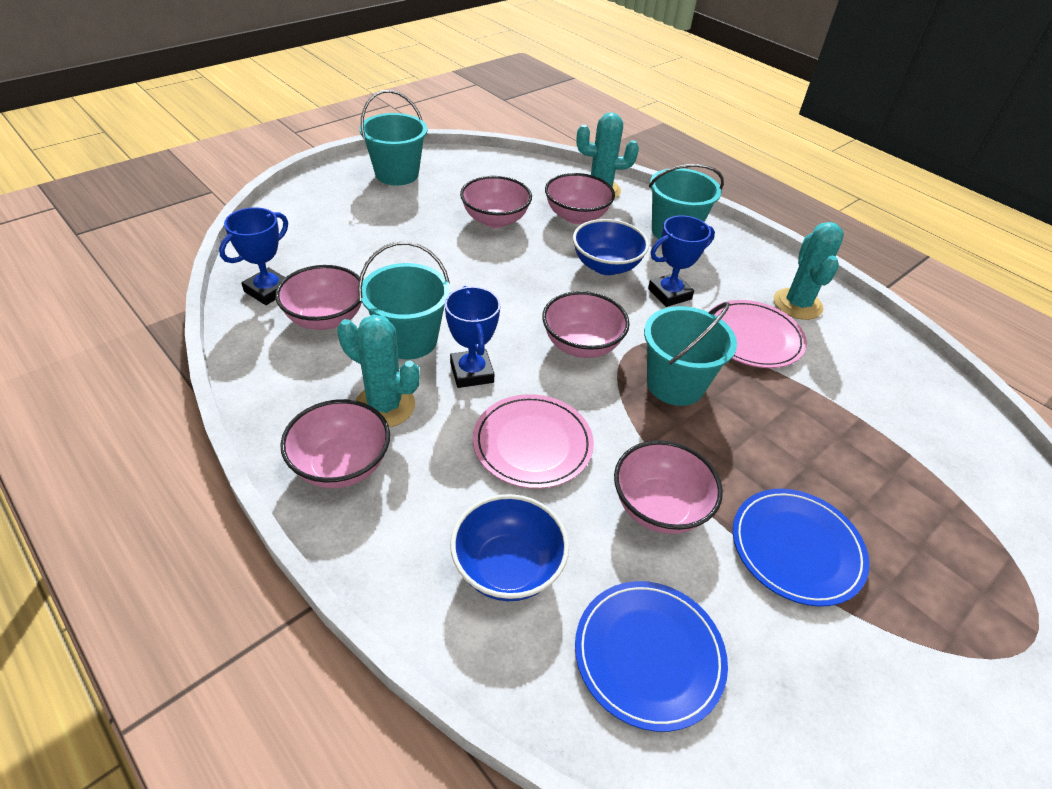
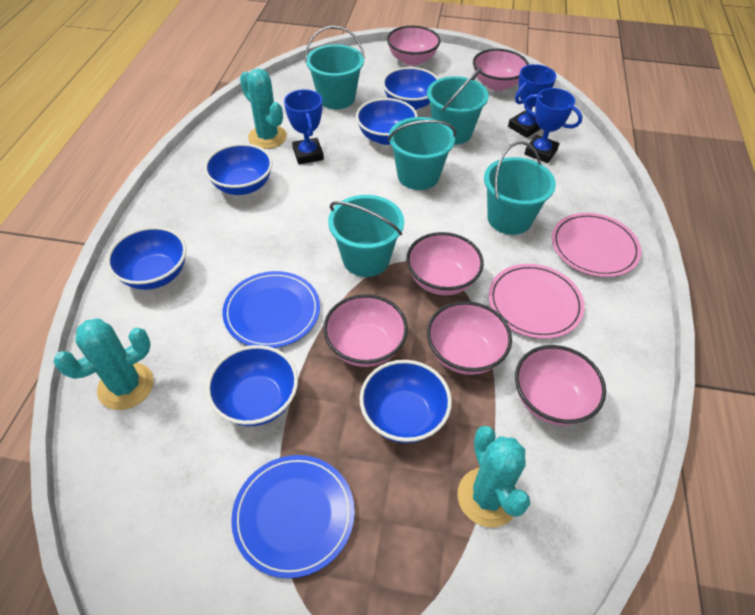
blue bowl: [450,494,569,601] [573,219,649,275] = 2 -> [107,227,187,290] [204,143,273,195] [206,345,298,426] [356,98,418,145] [360,360,452,443] [382,67,439,110] = 6
turquoise bucket: [358,241,450,359] [359,90,428,186] [644,302,737,406] [649,164,724,239] = 4 -> [305,25,365,109] [328,195,404,277] [388,117,456,190] [427,67,489,145] [484,141,556,235] = 5

